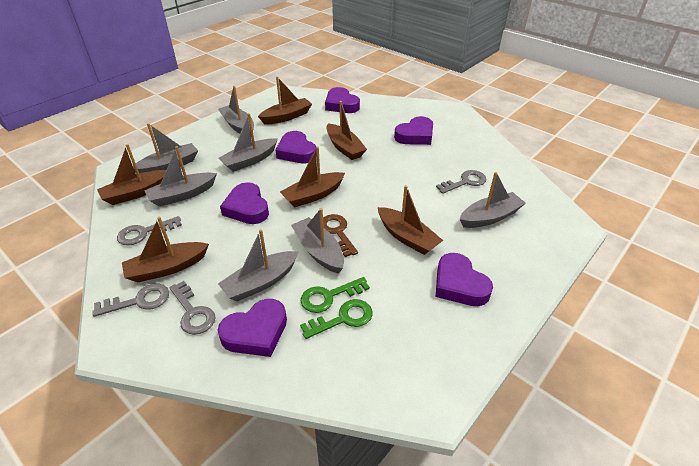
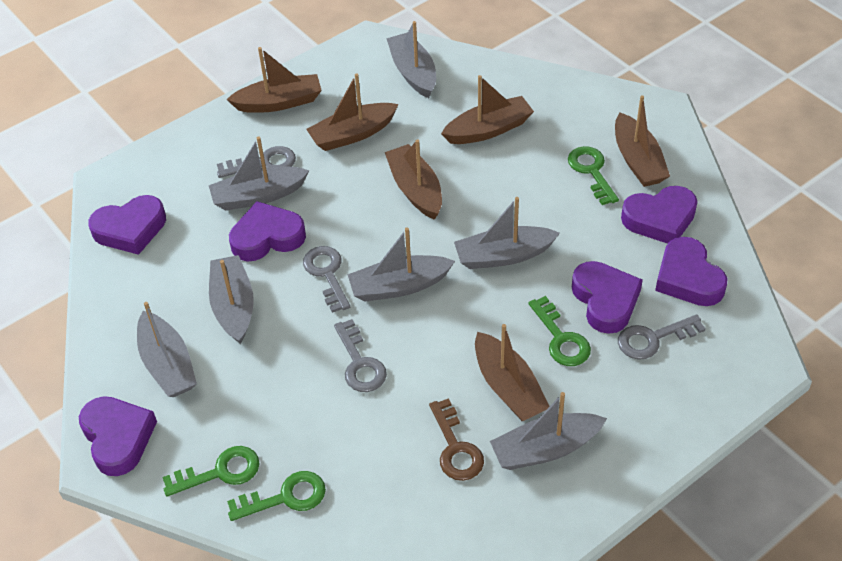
green key: [300,299,373,339] [301,277,370,313] = 2 -> [162,446,260,497] [227,471,326,521] [528,296,591,366] [568,146,619,205] = 4

